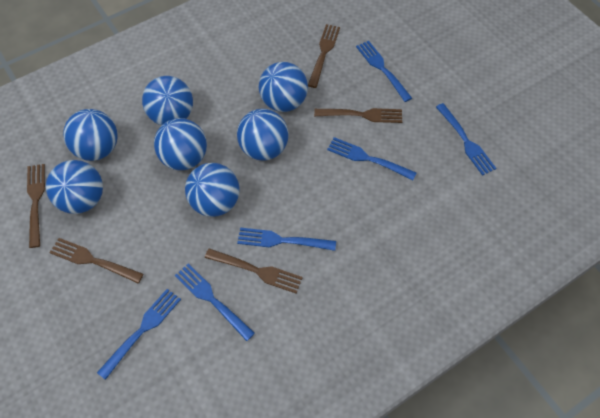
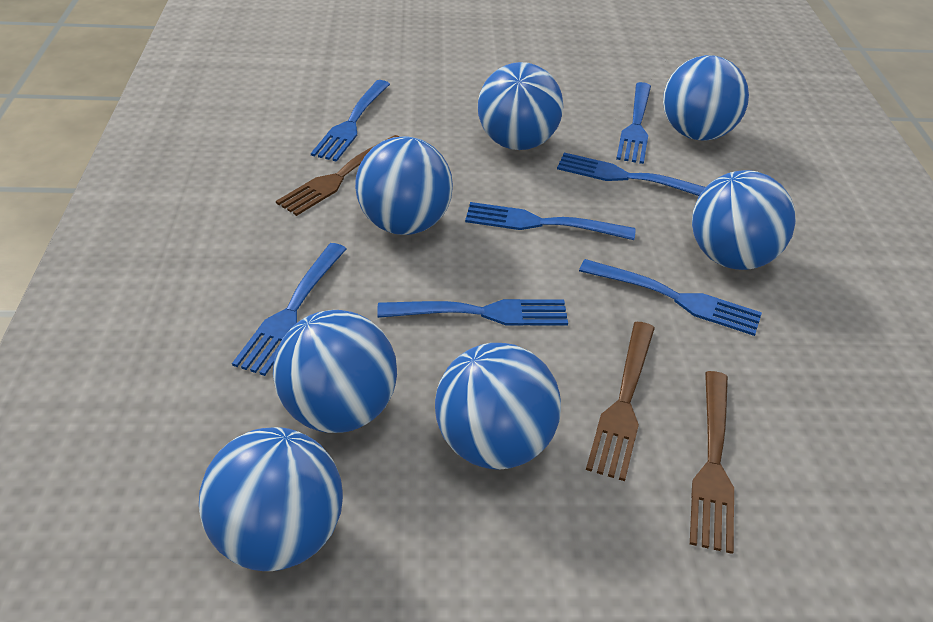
blue fork: [97,289,181,380] [175,264,255,341] [237,228,336,251] [327,137,416,180] [356,41,412,102] [436,103,497,176] = 6 -> [232,243,346,376] [311,80,390,162] [377,299,568,326] [465,202,635,240] [557,152,706,196] [579,259,762,336] [616,82,651,164] = 7
brown fork: [27,164,45,248] [49,238,143,283] [205,248,303,293] [308,24,340,88] [314,108,402,123] = 5 -> [276,135,400,216] [586,322,655,481] [690,371,734,554] = 3

